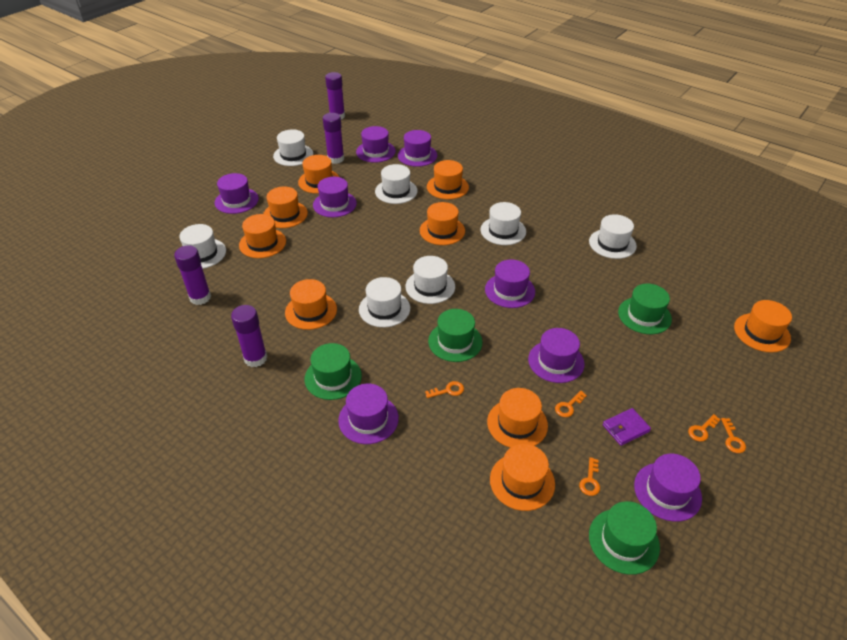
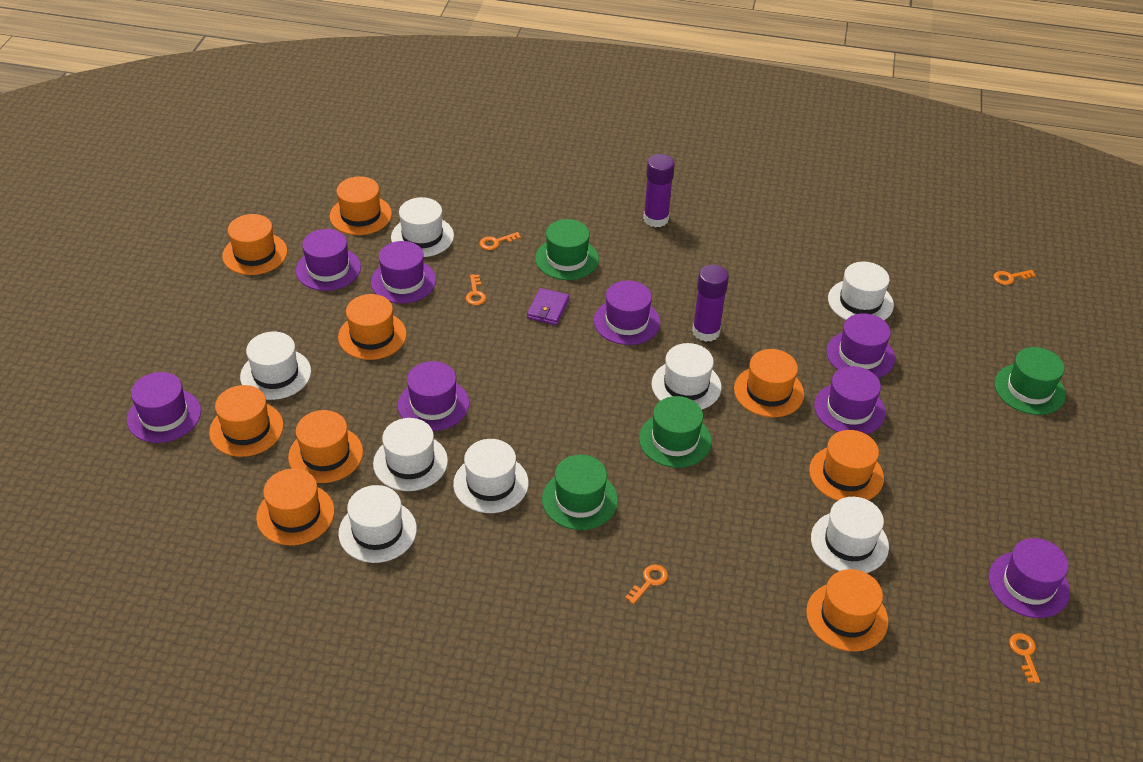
purple glue stick: [174,245,211,305] [231,305,267,367] [323,113,344,164] [325,72,345,119] = 4 -> [643,154,675,227] [692,265,729,342] = 2
white hat: [179,224,226,269] [273,129,313,166] [359,277,410,327] [375,164,418,204] [405,256,455,304] [481,202,526,245] [589,214,637,259] = 7 -> [240,331,311,400] [338,485,417,563] [373,418,448,491] [391,197,454,257] [453,439,529,513] [652,343,721,410] [811,497,889,573] [828,262,894,320] = 8

